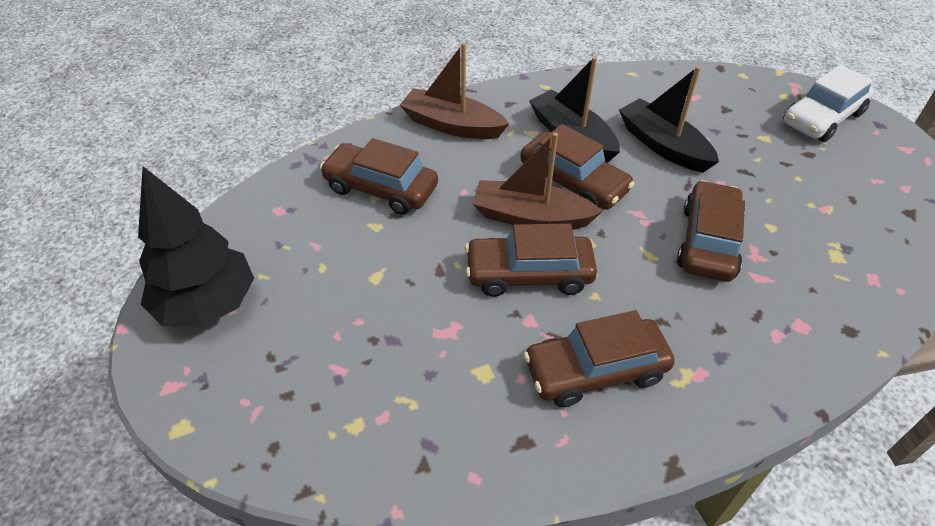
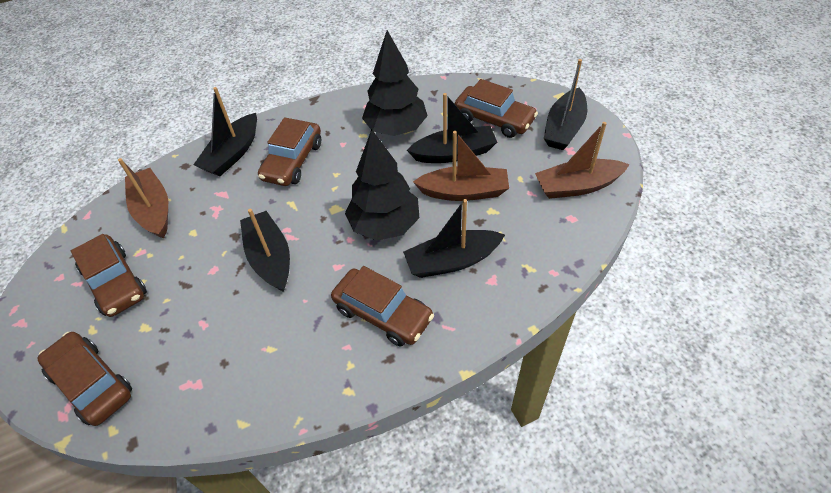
black boat: [529,57,620,163] [619,66,719,173] = 2 -> [193,87,257,176] [240,209,290,292] [403,199,505,278] [407,93,497,163] [544,59,587,150] = 5
black tree: [138,166,254,328] = 1 -> [345,129,419,241] [362,30,428,136] = 2
brown boat: [400,43,509,139] [473,132,603,230] = 2 -> [118,158,168,239] [413,131,509,201] [535,122,630,199] = 3
white car: [783,65,874,142] = 1 -> none = 0

